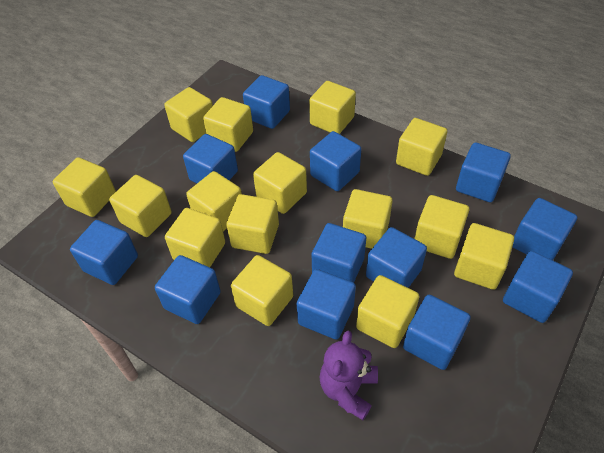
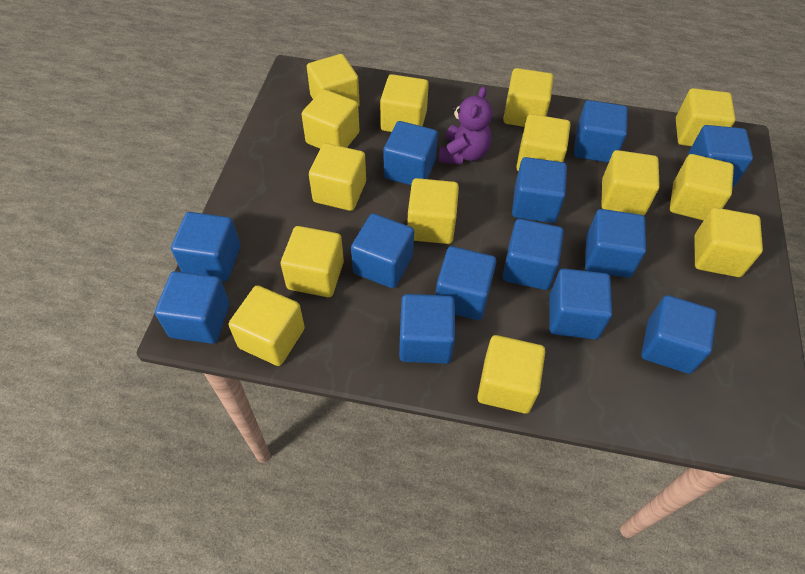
blue cube: [70,220,138,285] [155,255,221,324] [183,134,238,183] [243,75,290,129] [297,269,356,340] [310,131,361,191] [312,223,366,283] [366,227,427,288] [403,295,470,370] [456,142,511,202] [503,251,573,323] [512,198,577,260] = 12 -> [155,271,230,344] [171,212,240,281] [351,214,414,288] [384,121,438,185] [399,294,455,364] [435,246,496,320] [503,219,564,290] [512,157,567,223] [549,268,612,340] [574,100,628,163] [585,209,646,278] [641,295,717,374] [688,125,753,187] = 13
yellow cube: [53,157,116,217] [109,175,172,237] [164,87,213,142] [165,208,225,267] [186,171,242,231] [203,97,253,152] [226,194,279,254] [231,255,293,326] [253,152,307,214] [309,81,356,134] [343,189,393,249] [356,275,419,348] [396,118,447,176] [414,195,469,259] [454,223,514,290] = 15 -> [228,285,305,366] [281,226,344,297] [301,89,360,149] [307,54,360,107] [309,143,366,211] [380,74,429,132] [407,178,459,244] [477,335,545,414] [503,68,553,127] [516,114,570,171] [602,150,660,215] [670,154,734,221] [676,88,736,146] [694,208,763,277] = 14

